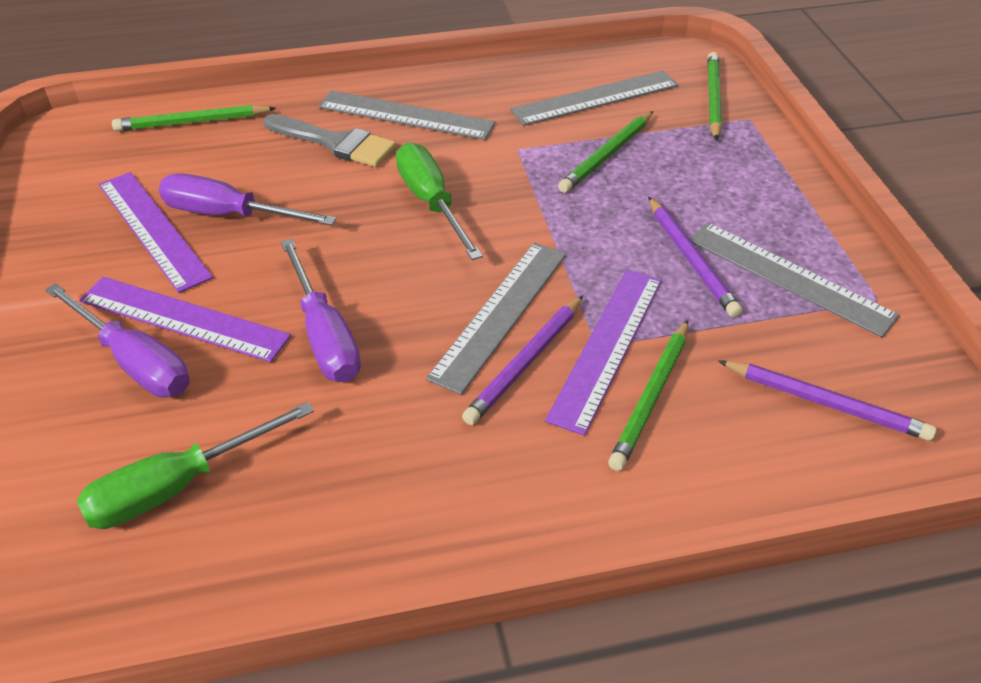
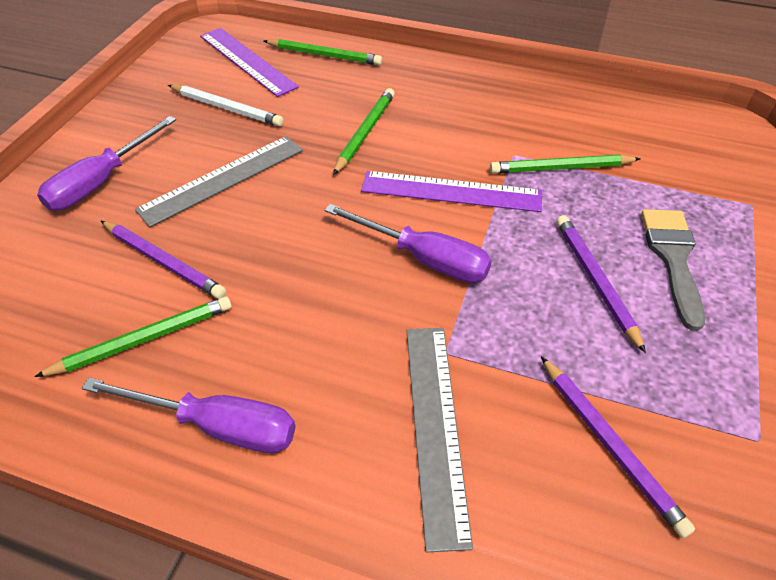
green screwdriver: [77,402,314,529] [396,142,483,260] = 2 -> none = 0
grey ruler: [318,90,495,140] [426,242,566,395] [510,70,678,126] [690,222,900,337] = 4 -> [135,136,303,227] [406,328,473,552] = 2
purple ruler: [79,277,291,362] [99,172,213,293] [545,269,662,436] = 3 -> [200,28,299,97] [361,171,542,212] = 2
white pencil: none = 0 -> [168,85,284,127] = 1

